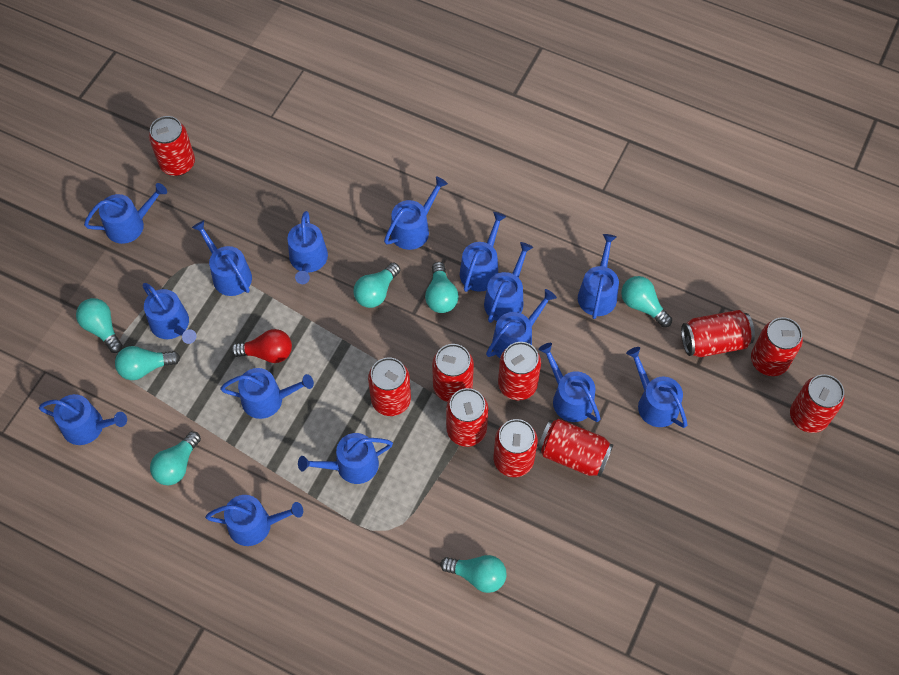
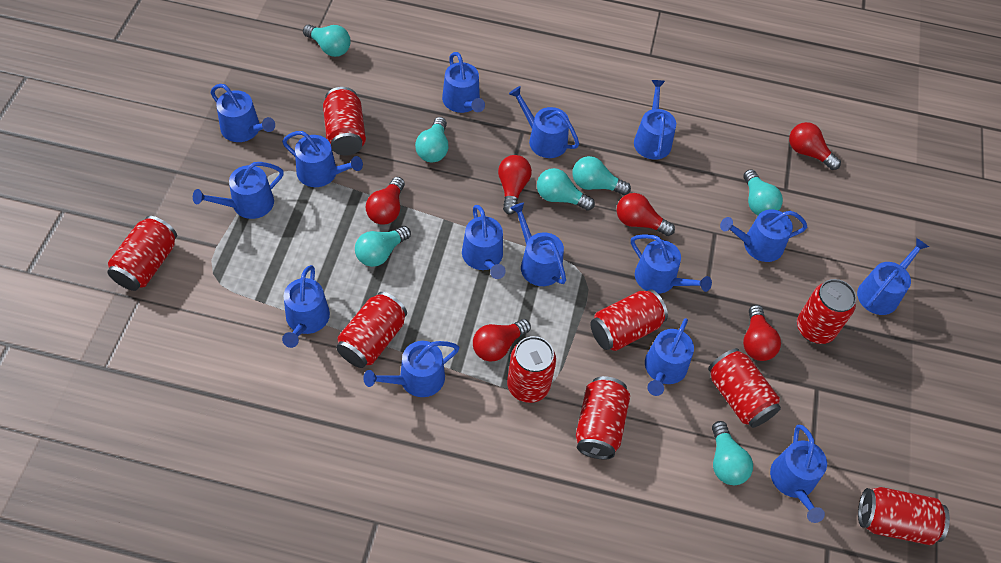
red can: [149,116,195,176] [368,357,411,416] [432,344,474,402] [446,388,488,447] [493,419,538,477] [498,342,541,400] [538,419,614,477] [681,310,755,357] [751,317,803,376] [790,374,845,433] = 10 -> [107,216,177,291] [323,87,366,156] [336,292,407,368] [507,336,556,403] [576,376,630,460] [591,289,668,351] [708,348,781,428] [797,279,856,344] [858,487,950,545] = 9
red light bulb: [231,329,292,363] = 1 -> [366,177,405,225] [473,319,531,362] [498,155,532,215] [617,193,675,236] [743,305,781,361] [789,122,841,170] = 6

